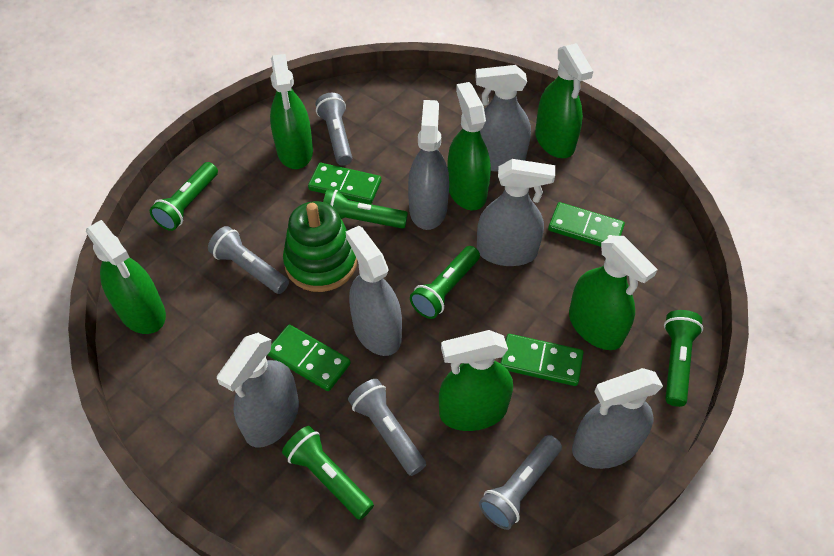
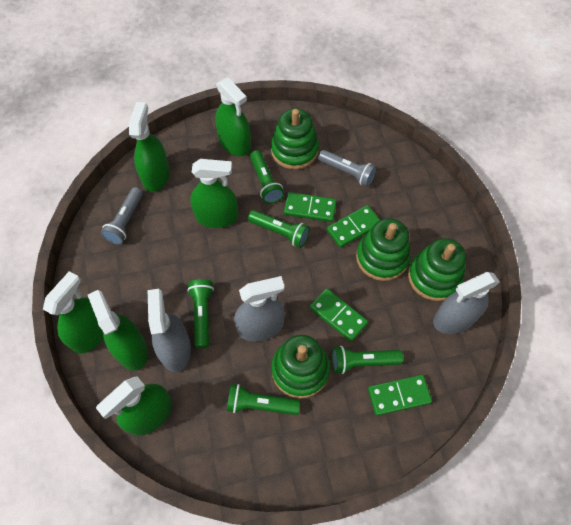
green stacking toy: [283,201,357,292] = 1 -> [271,108,319,170] [271,335,330,399] [356,218,411,281] [408,238,466,301] = 4
grey flashlight: [208,226,289,294] [316,93,352,166] [348,379,426,476] [479,435,562,530] = 4 -> [101,187,143,244] [318,150,377,187] = 2
grey spray bottle: [217,333,299,448] [346,226,402,356] [408,100,449,230] [475,65,531,171] [477,159,555,266] [572,368,663,469] = 6 -> [148,289,191,372] [234,276,285,342] [433,272,500,334] = 3

